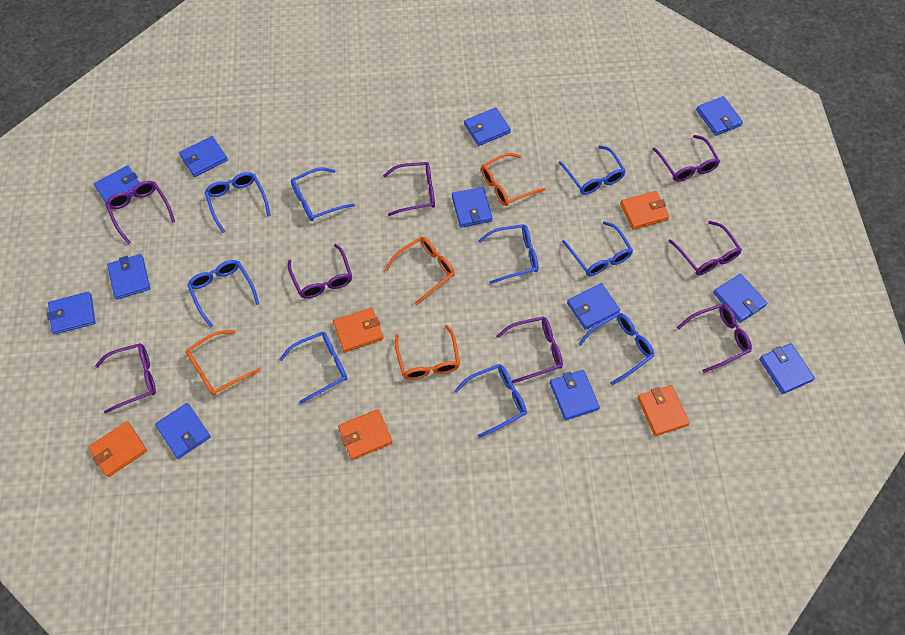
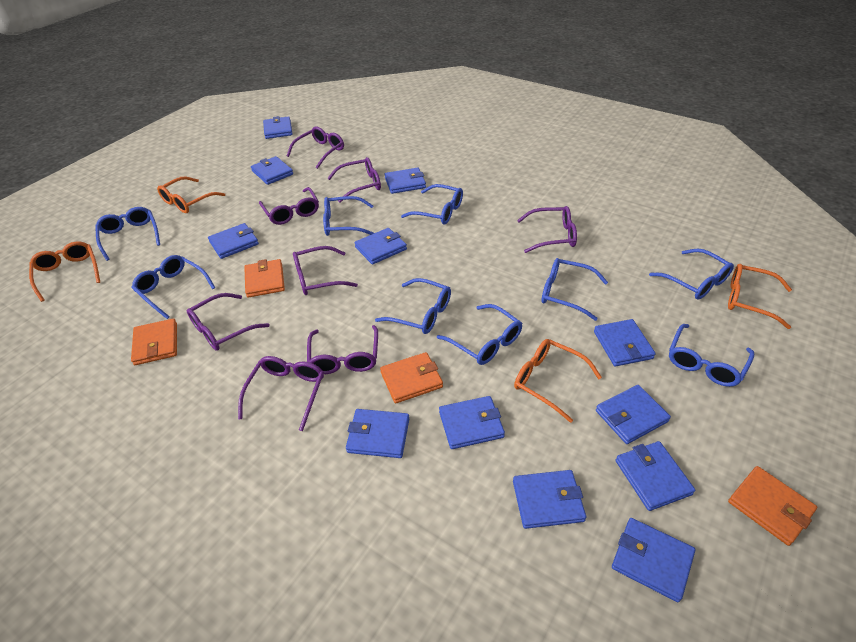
orange wallet: [88,421,147,477] [333,307,383,353] [338,409,393,460] [620,191,669,230] [637,385,690,436] = 5 -> [131,318,177,365] [244,259,285,298] [380,352,443,404] [728,466,817,546] = 4

